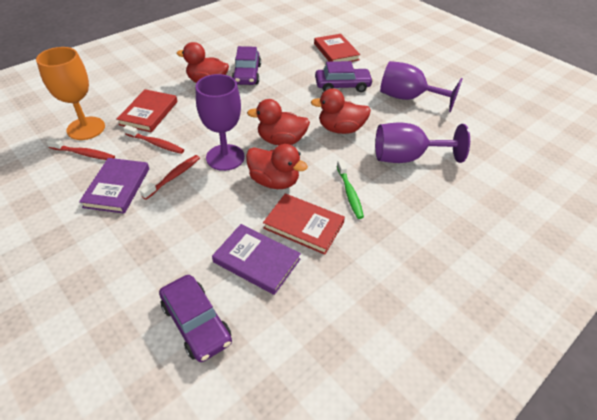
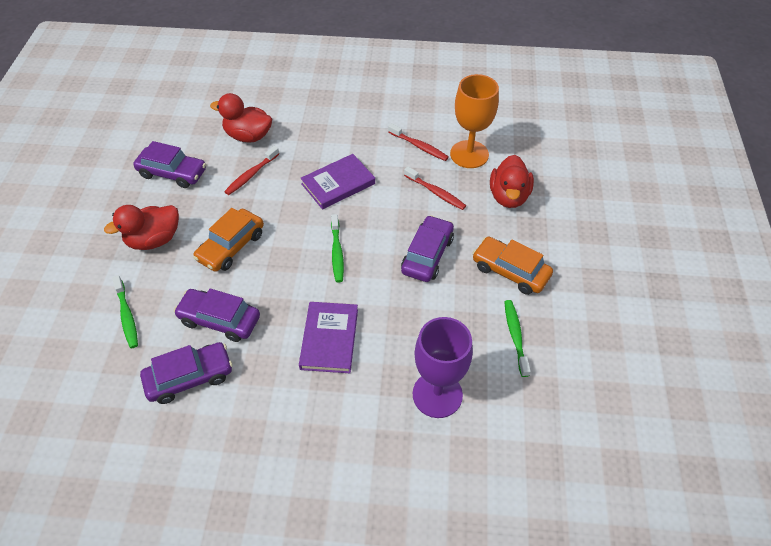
green toothbrush: [337,160,364,219] = 1 -> [112,276,138,348] [331,214,344,283] [504,300,531,377] = 3
orange car: none = 0 -> [193,208,264,272] [472,237,553,295] = 2
purple car: [159,275,232,362] [232,46,261,85] [315,61,373,92] = 3 -> [133,141,206,188] [140,342,233,404] [174,288,260,342] [401,215,454,282] = 4
purple goblet: [196,74,245,171] [375,122,470,163] [380,61,463,112] = 3 -> [413,317,473,418] = 1
red book: [117,89,178,132] [263,193,345,255] [314,34,360,62] = 3 -> none = 0
red duck: [177,42,229,83] [246,144,308,189] [247,99,310,145] [311,88,371,134] = 4 -> [104,205,179,250] [210,93,272,143] [490,155,534,208] = 3

